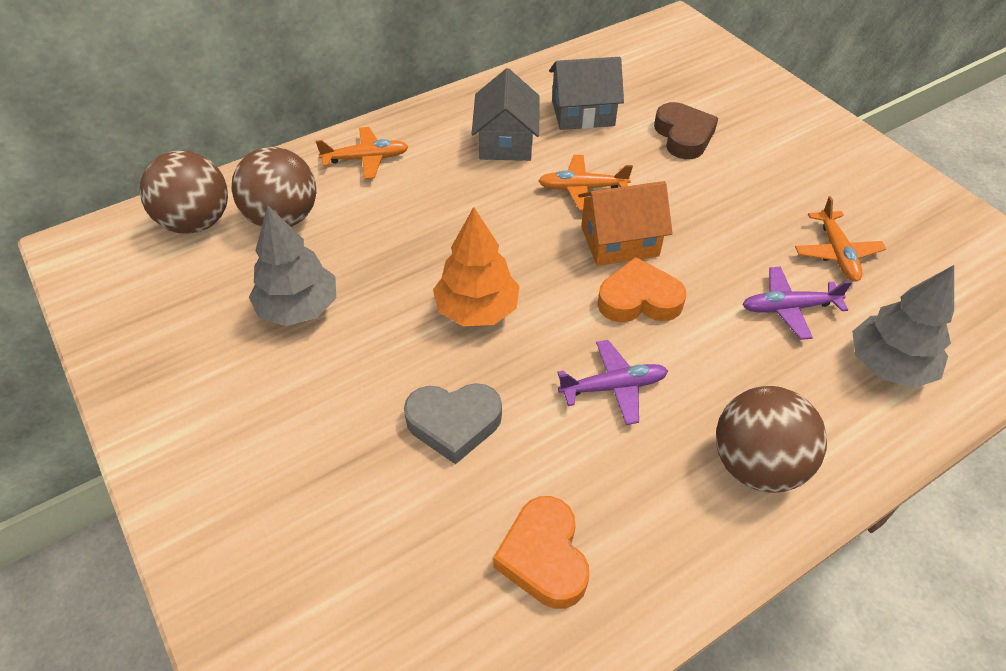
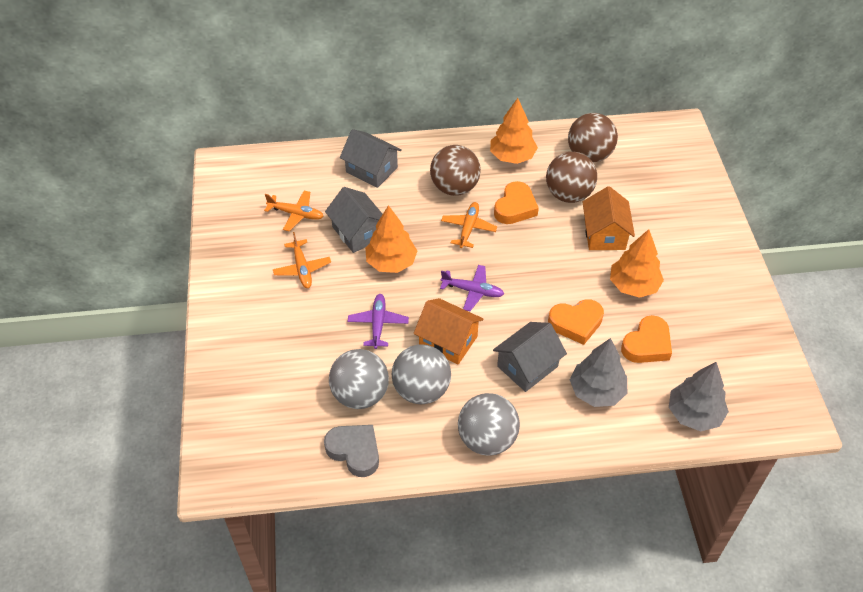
brown heart: [654,102,718,159] = 1 -> none = 0
grey ball: none = 0 -> [329,349,389,409] [392,344,451,404] [458,393,520,456] = 3
grey house: [472,68,540,161] [549,57,624,130] = 2 -> [325,187,383,253] [340,129,402,188] [493,322,567,392] = 3
orange heart: [493,496,589,609] [597,257,686,323] = 2 -> [494,181,539,224] [548,299,604,345] [621,315,672,363] = 3
orange house: [578,181,673,266] = 1 -> [414,298,484,365] [583,186,635,250] = 2
orange tree: [433,207,520,326] = 1 -> [365,205,417,273] [490,98,538,164] [610,229,664,298] = 3

